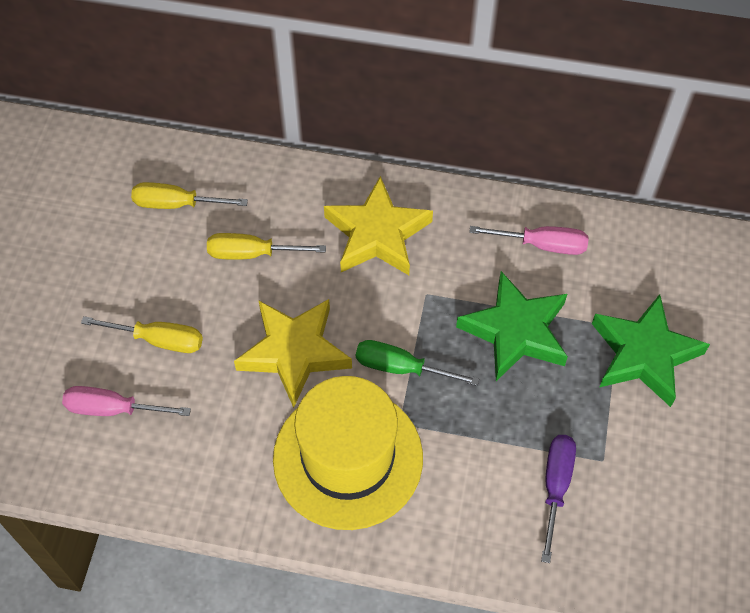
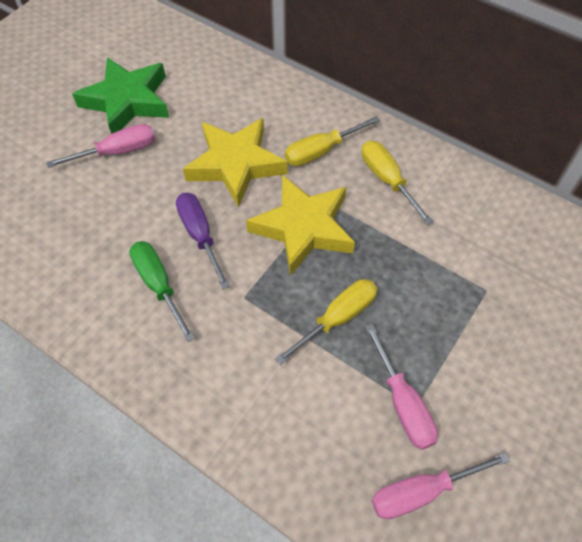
green star: [456,271,568,381] [592,294,710,407] = 2 -> [72,57,169,134] = 1
pink screwdriver: [62,386,191,416] [469,226,589,255] = 2 -> [46,124,155,168] [365,324,438,450] [372,453,510,519] = 3
yellow hat: [273,376,423,530] = 1 -> none = 0

